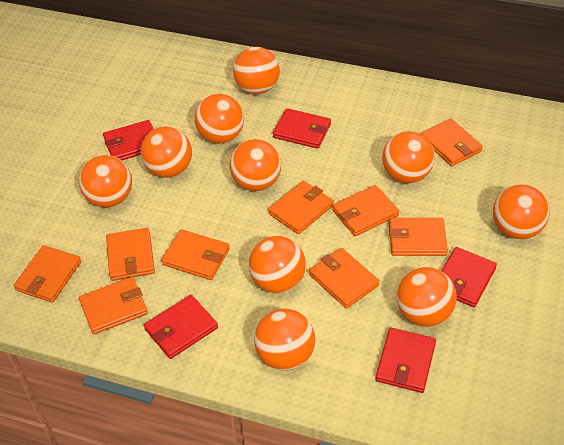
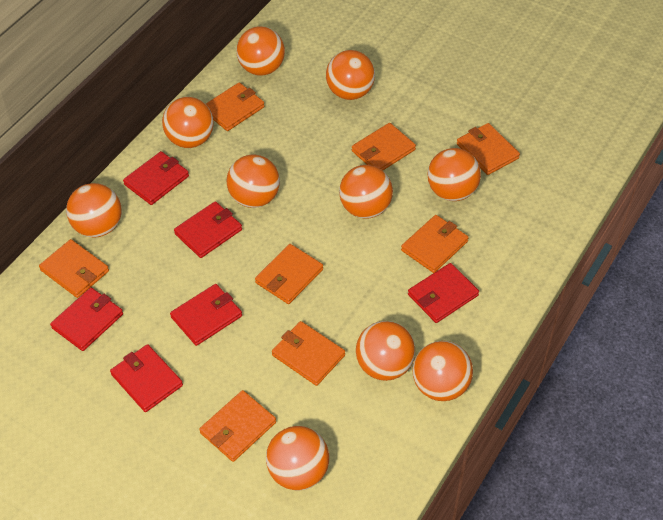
orange wallet: [14,245,81,303] [79,277,148,334] [106,228,155,281] [162,229,230,280] [268,181,334,234] [309,248,380,309] [332,185,399,236] [389,218,448,256] [421,118,483,166] = 9 -> [39,239,109,298] [199,390,276,462] [206,82,265,131] [255,244,323,304] [272,321,345,386] [352,123,416,170] [401,215,469,273] [457,123,520,175] = 8
red wallet: [103,120,154,160] [144,295,218,359] [273,108,331,149] [375,328,436,393] [442,247,497,307] = 5 -> [50,288,123,351] [110,344,183,412] [123,151,189,205] [170,284,242,346] [174,201,242,258] [408,263,479,323] = 6

